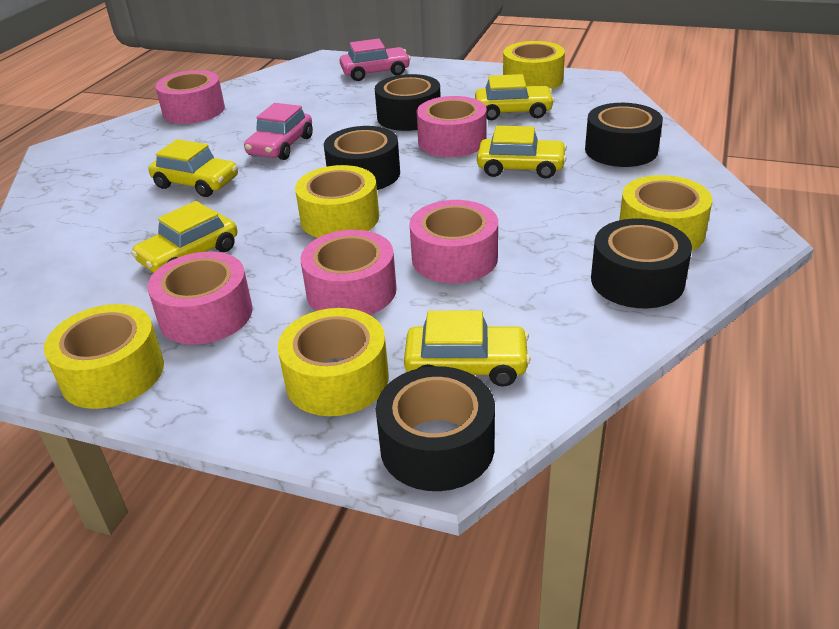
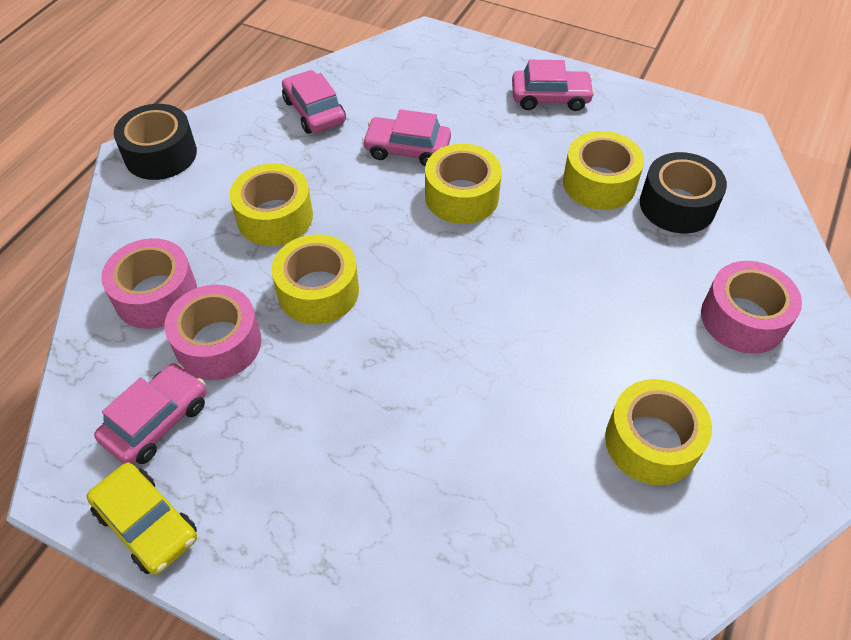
black tape: [324,126,400,190] [375,74,441,131] [376,366,495,491] [585,103,663,167] [591,219,692,308] = 5 -> [114,104,197,180] [640,152,727,233] = 2
pink car: [244,103,313,160] [340,39,411,81] = 2 -> [94,363,206,464] [282,70,346,134] [362,109,451,166] [512,60,595,111] = 4
pink tape: [147,252,253,344] [155,70,225,124] [301,230,397,315] [410,200,498,283] [416,96,487,157] = 5 -> [101,238,197,329] [164,285,261,380] [701,261,802,354] = 3
yellow car: [131,201,237,273] [148,139,238,197] [404,311,531,387] [475,74,555,120] [477,126,567,179] = 5 -> [87,463,197,575] = 1

